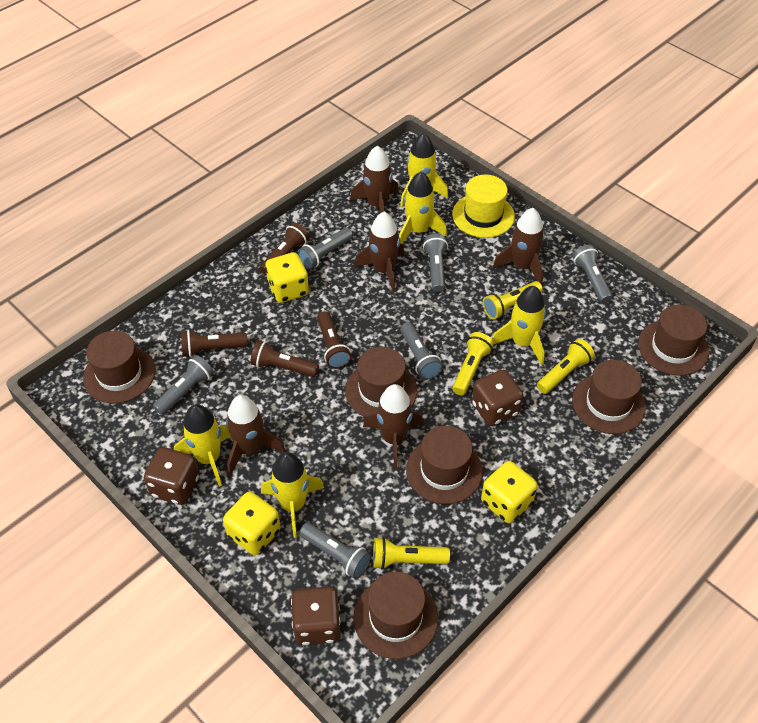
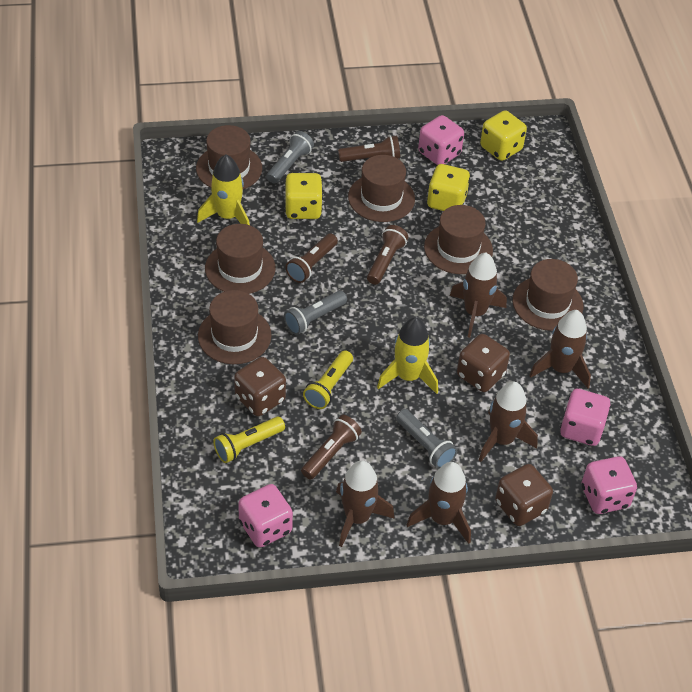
grey flashlight: [153,355,214,415] [298,228,353,270] [299,523,371,579] [400,322,443,380] [423,234,448,293] [573,245,613,303] = 6 -> [266,131,314,184] [284,291,347,335] [396,409,457,469] = 3
pink dice: none = 0 -> [238,484,293,547] [418,115,464,165] [560,389,611,446] [582,456,637,514] = 4
yellow flashlight: [373,537,450,570] [452,332,494,395] [483,281,543,320] [537,339,595,394] = 4 -> [213,417,285,463] [303,350,353,409] = 2
yellow hat: [452,175,515,238] = 1 -> none = 0
yellow rocket: [174,404,231,487] [261,452,324,538] [399,172,447,244] [400,133,448,207] [492,286,546,365] = 5 -> [197,155,250,225] [377,317,438,394] = 2

